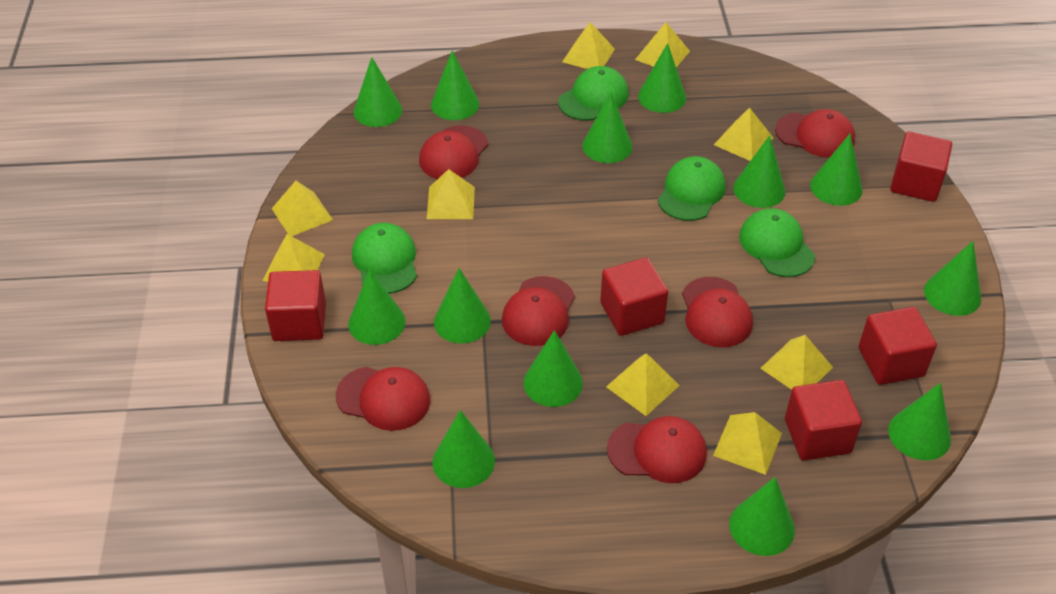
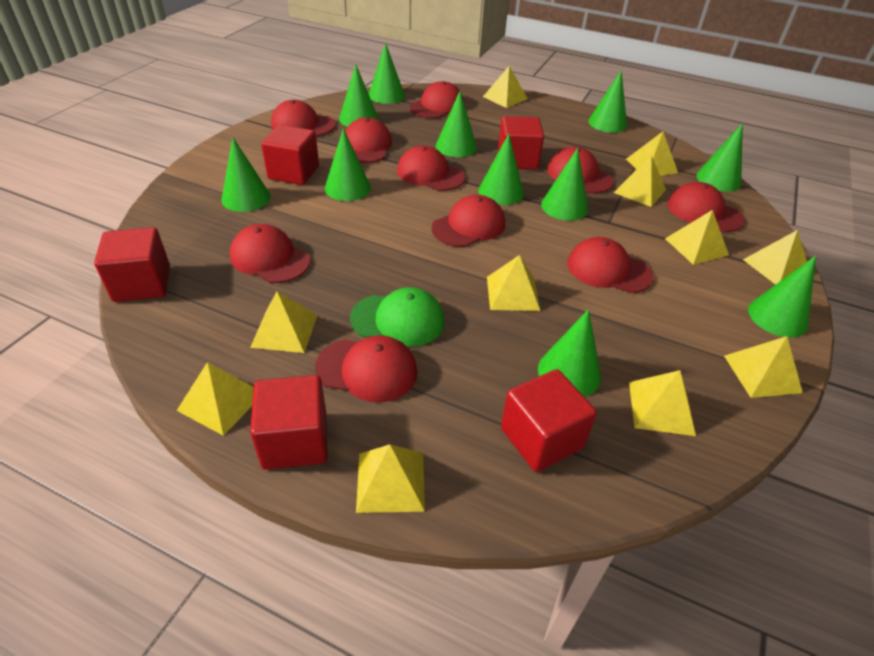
green cap: [352,223,417,294] [558,66,629,121] [658,156,726,221] [739,208,815,277] = 4 -> [350,287,445,347] = 1
green cone: [348,269,406,345] [354,57,402,127] [431,51,479,120] [432,410,495,488] [434,268,491,343] [524,330,583,407] [582,92,632,163] [638,43,686,113] [729,477,795,556] [733,135,785,208] [810,134,863,206] [888,383,951,460] [924,241,981,316] = 13 -> [221,137,271,212] [325,128,371,201] [339,64,379,127] [369,43,405,104] [436,91,477,157] [478,134,524,205] [538,309,601,397] [541,148,588,221] [588,70,627,133] [696,123,743,192] [748,255,816,338] = 11
red cap: [336,367,430,431] [419,125,488,179] [502,276,575,346] [607,416,707,483] [682,277,753,347] [775,109,855,158] = 6 -> [230,224,310,283] [271,100,335,136] [315,335,418,403] [345,117,392,163] [397,145,465,191] [410,81,464,118] [432,195,505,247] [547,146,614,193] [567,237,653,293] [668,182,745,232] = 10
yellow pyramid: [262,234,325,282] [272,181,333,236] [427,169,475,219] [562,22,615,69] [606,353,680,416] [635,22,690,67] [713,412,782,475] [714,107,773,161] [760,335,833,390] = 9 -> [177,362,254,436] [250,291,318,353] [356,444,425,513] [483,66,528,108] [487,255,540,311] [614,156,666,207] [626,132,678,176] [629,370,696,436] [665,210,729,265] [724,336,803,398] [743,230,807,285] = 11

